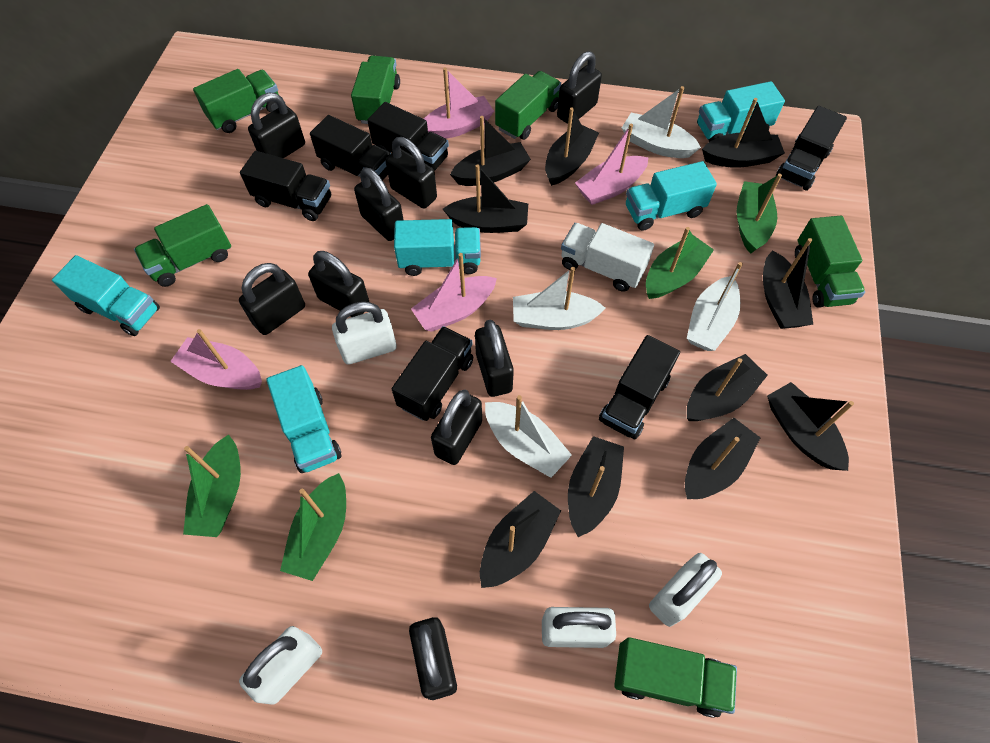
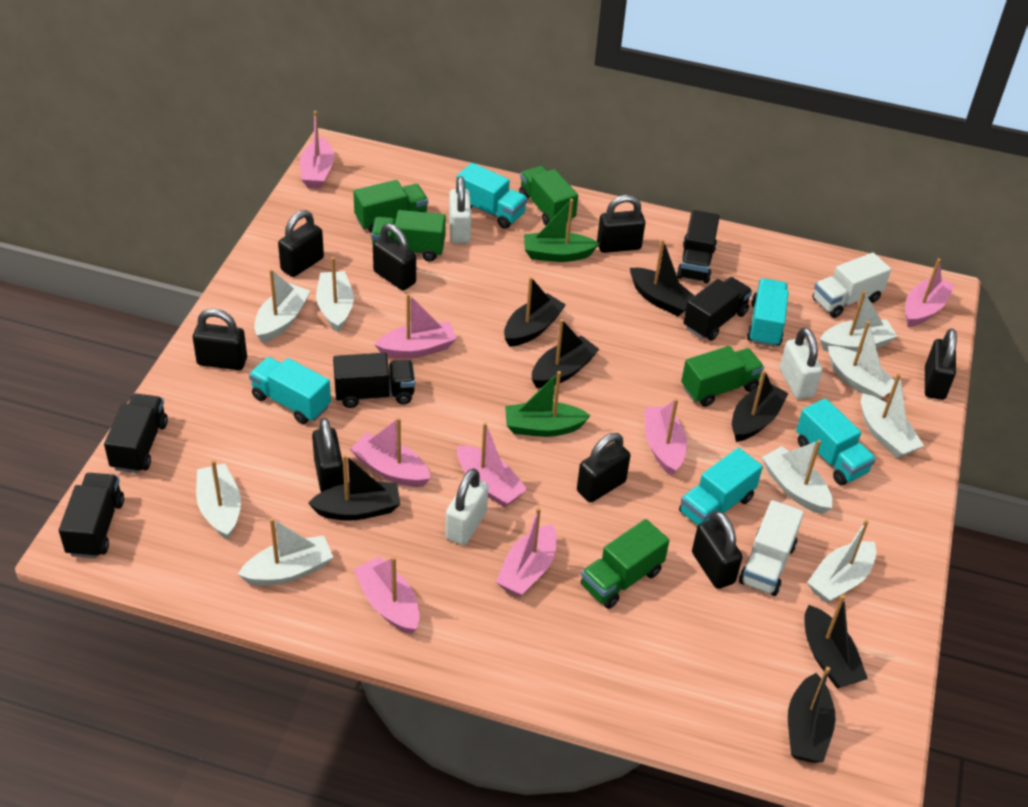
black boat: [443,164,528,233] [450,116,531,186] [480,491,561,588] [545,107,599,186] [568,436,624,537] [685,418,760,499] [687,354,768,421] [702,98,785,168] [763,238,813,329] [767,382,854,471] = 10 -> [308,454,400,521] [504,277,566,347] [532,319,599,388] [630,239,695,316] [732,370,789,442] [788,667,836,763] [804,595,868,688] = 7
black padlock: [239,263,305,335] [248,93,305,158] [308,251,369,317] [354,167,404,241] [385,137,437,209] [409,617,457,700] [431,390,482,465] [475,320,514,397] [557,51,602,124] = 9 -> [193,309,247,370] [278,210,324,277] [312,418,344,492] [373,224,416,290] [577,433,631,502] [597,195,645,253] [692,511,743,589] [925,329,957,400] = 8
black truck: [240,151,331,221] [310,115,391,180] [367,102,449,171] [392,326,473,421] [599,335,680,439] [776,106,847,191] = 6 -> [59,473,124,558] [104,394,168,473] [333,353,415,408] [677,210,720,283] [683,277,752,341] = 5
green boat: [183,435,241,537] [280,473,346,581] [646,227,714,299] [736,174,782,254] = 4 -> [505,371,591,437] [524,199,600,262] = 2
green truck: [134,204,231,287] [193,69,279,133] [351,55,400,124] [495,71,561,140] [614,637,737,718] [795,216,865,308] = 6 -> [353,180,428,233] [371,210,446,262] [519,166,578,225] [581,519,669,609] [681,346,764,407] = 5
pink boat: [170,329,262,390] [411,253,497,332] [424,67,494,139] [575,124,649,205] = 4 -> [300,111,334,189] [350,417,431,487] [354,556,419,634] [374,293,457,358] [457,422,528,508] [496,507,557,597] [645,398,687,476] [905,258,955,327] = 8
white boat: [485,395,572,478] [513,267,606,330] [622,86,701,158] [687,262,743,351] = 4 -> [196,460,241,540] [238,518,333,586] [254,269,310,343] [316,257,354,332] [762,440,833,514] [807,519,876,603] [820,290,897,352] [828,321,895,399] [861,373,924,459] = 9
white padlock: [239,626,322,705] [332,302,397,365] [542,607,616,648] [649,553,722,627] = 4 -> [445,468,488,545] [449,176,471,244] [780,327,822,399] = 3
white truck: [561,223,654,292] = 1 -> [739,500,804,596] [812,253,891,318] = 2

